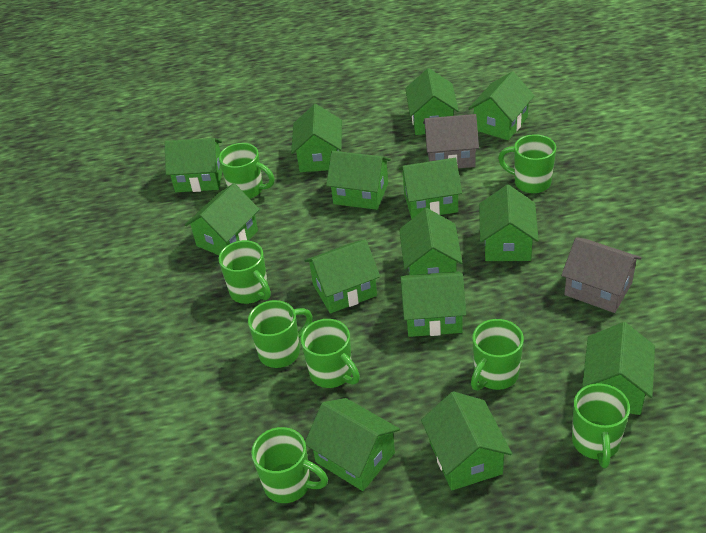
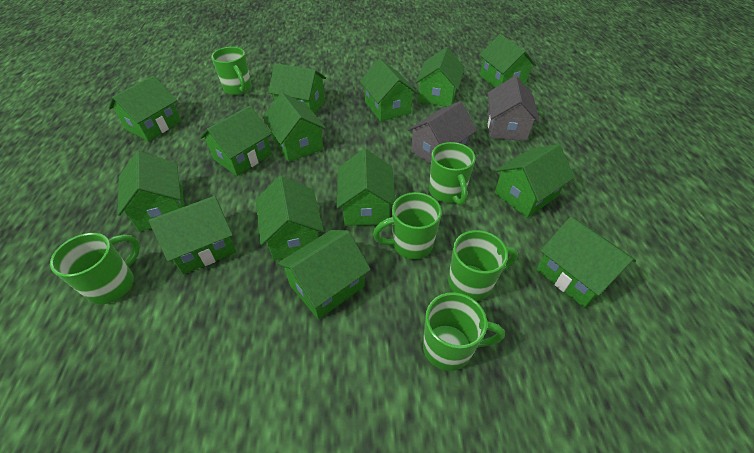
green mug: [219,143,275,199] [219,240,271,304] [248,300,313,368] [251,427,328,503] [301,319,360,388] [471,319,524,391] [498,134,556,193] [572,383,630,468] = 8 -> [50,233,140,304] [211,47,252,95] [373,192,442,259] [423,292,505,371] [429,142,476,205] [448,230,518,301] = 6

